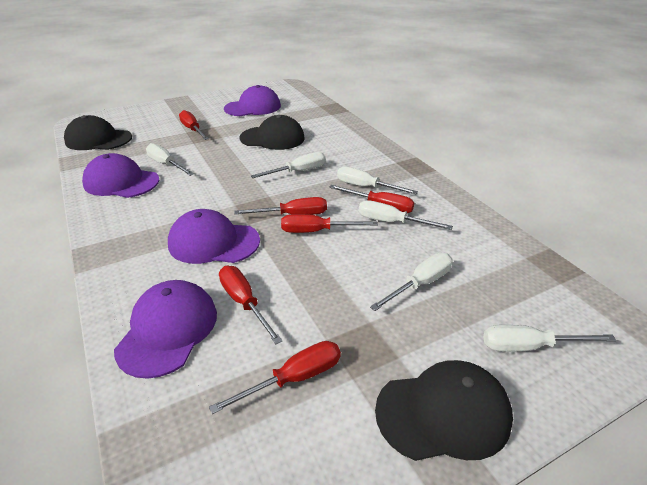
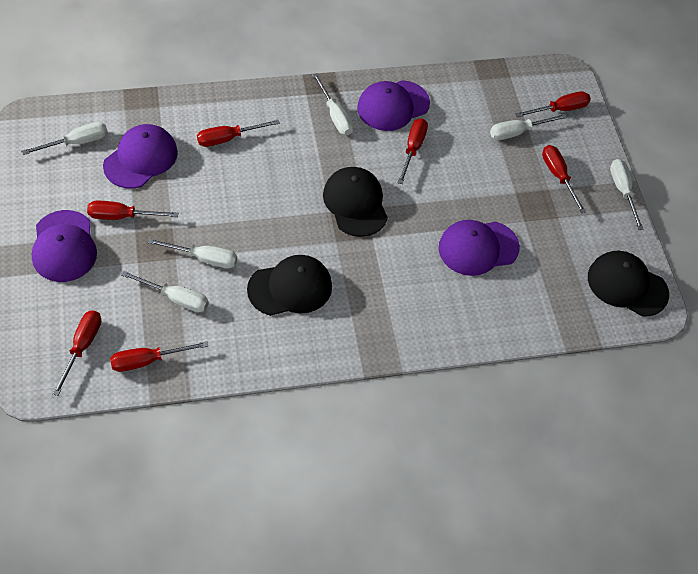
red screwdriver: [179,110,209,140] [209,341,341,414] [219,266,283,344] [234,197,327,215] [281,214,378,233] [329,185,415,213] = 6 -> [53,310,101,396] [87,201,178,220] [110,341,208,372] [197,120,280,147] [398,118,428,184] [515,91,591,117] [542,145,586,213] = 7

